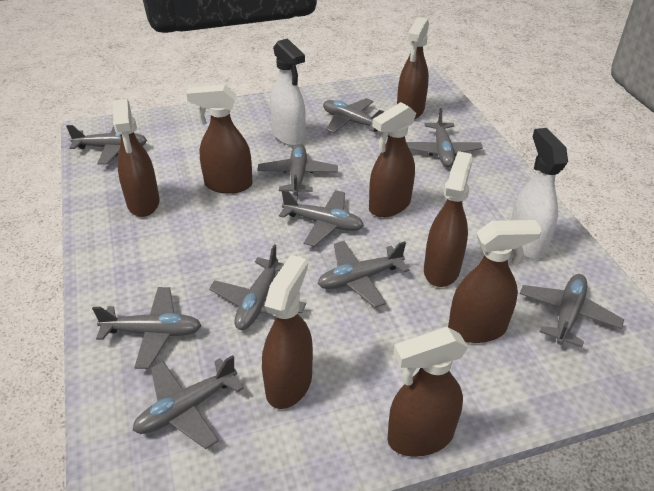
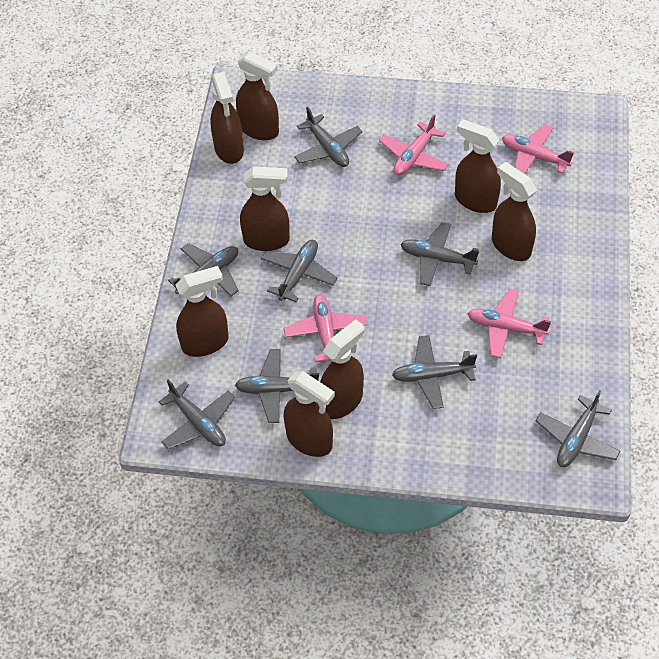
grey plane: [66,125,147,164] [92,287,202,369] [133,355,244,449] [209,244,306,330] [257,144,338,196] [279,189,364,247] [318,241,409,308] [323,98,385,133] [406,108,483,167] [520,274,624,347] = 10 -> [158,380,235,449] [168,243,239,296] [235,349,319,423] [261,240,338,302] [294,107,362,167] [392,335,477,409] [401,222,479,286] [535,390,621,467] = 8
pink plane: none = 0 -> [284,295,367,363] [379,115,449,176] [467,289,551,358] [502,124,575,174] = 4
white spray bottle: [270,38,306,146] [511,128,568,259] = 2 -> none = 0

